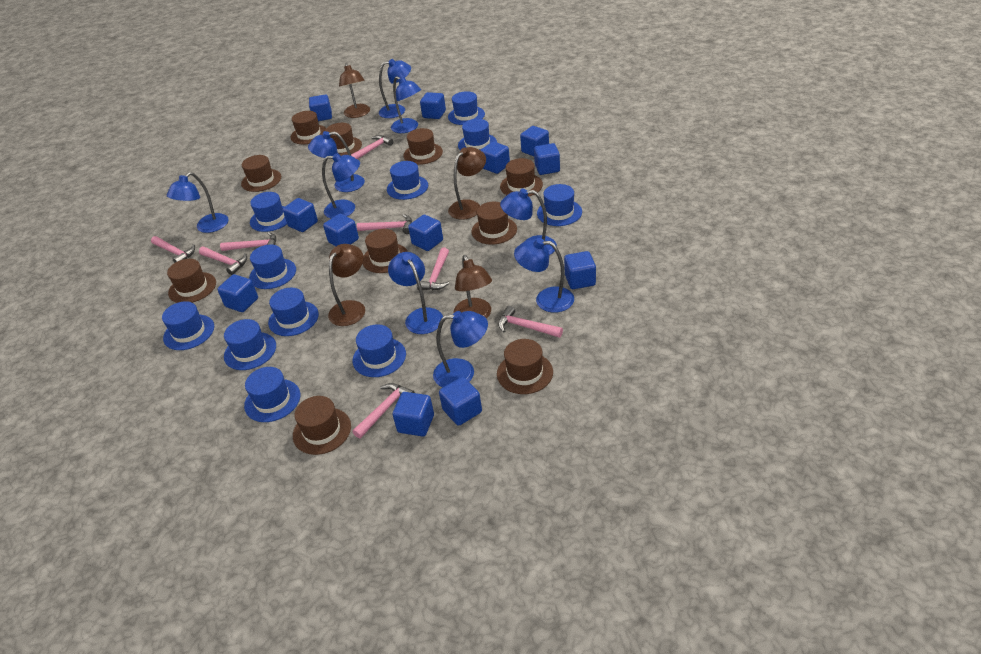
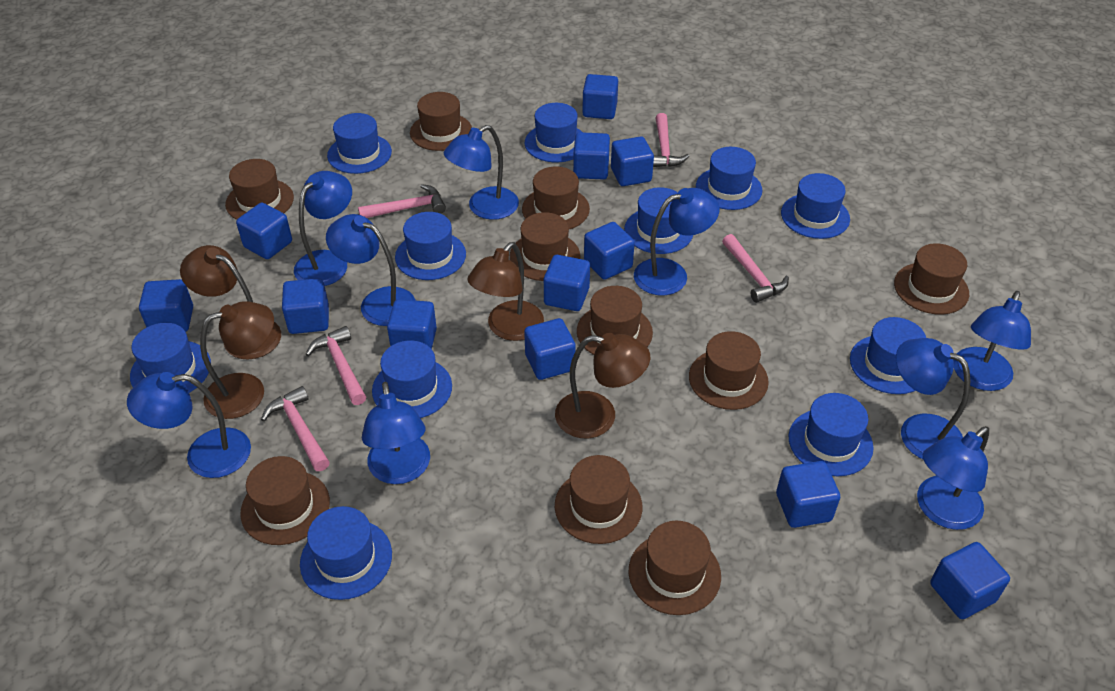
pink hammer: [151,236,195,263] [199,247,247,275] [220,232,276,251] [351,135,394,159] [353,383,415,439] [357,214,412,234] [417,248,449,290] [498,306,563,338] = 8 -> [261,386,330,471] [305,326,366,405] [358,184,446,218] [653,113,689,167] [722,234,789,303] = 5

